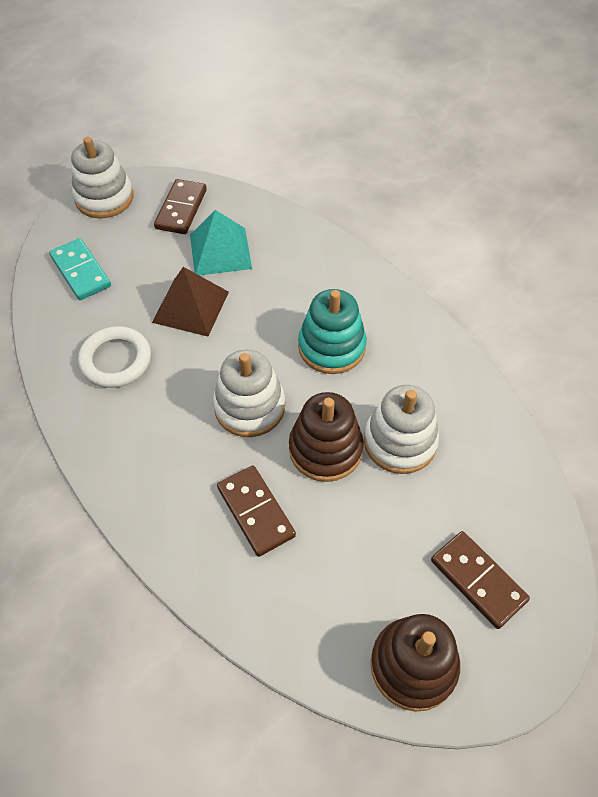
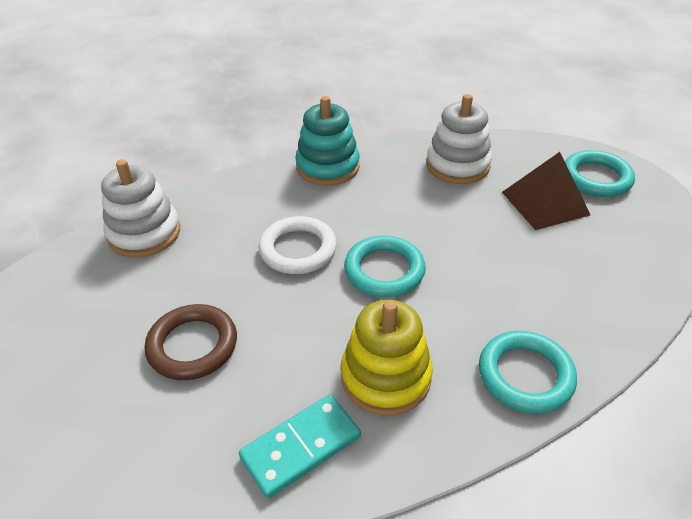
brown domino: [154,179,207,234] [217,465,296,557] [431,531,530,629] = 3 -> none = 0
brown ring: none = 0 -> [145,304,237,380] = 1
brown stacking toy: [289,392,364,482] [370,614,460,712] = 2 -> none = 0
turquoise pyramid: [190,210,252,276] = 1 -> none = 0
turquoise ring: none = 0 -> [344,236,426,297] [479,331,577,414] [565,150,635,197] = 3
white stacking toy: [71,137,134,218] [213,350,285,437] [364,385,439,474] = 3 -> [101,159,180,258] [426,94,492,184] = 2
yellow stacking toy: none = 0 -> [341,300,433,415] = 1

